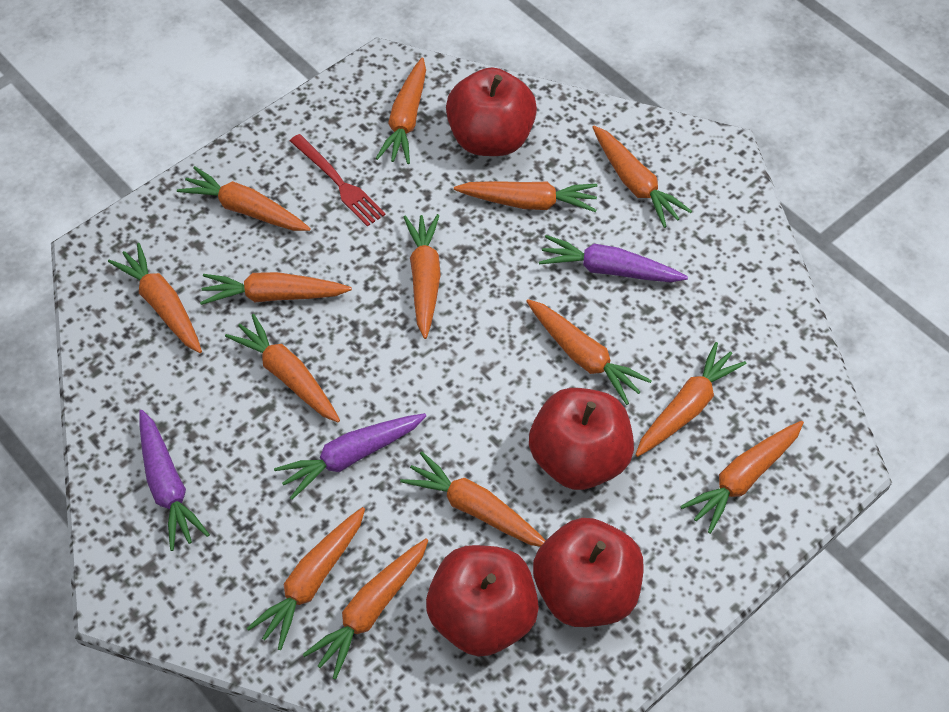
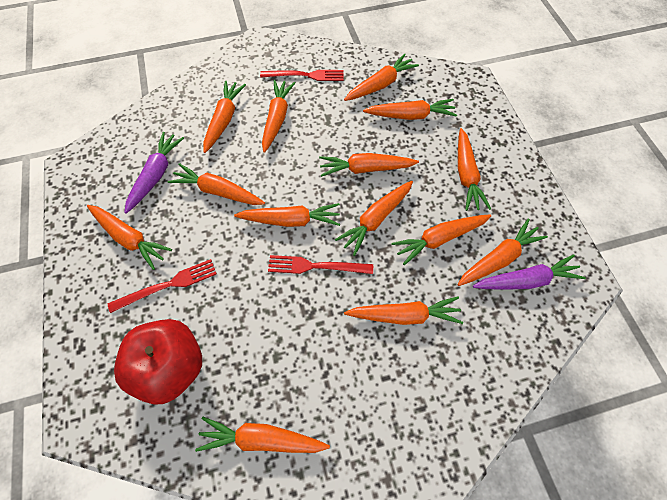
purple carrot: [139,410,210,551] [274,413,426,500] [539,235,688,282] = 3 -> [124,132,184,214] [473,254,586,290] = 2
red apple: [426,545,539,657] [446,67,537,156] [529,388,634,490] [533,518,644,627] = 4 -> [114,319,202,405] = 1
red fork: [290,134,386,227] = 1 -> [108,259,217,313] [260,70,343,81] [268,255,373,274] = 3

